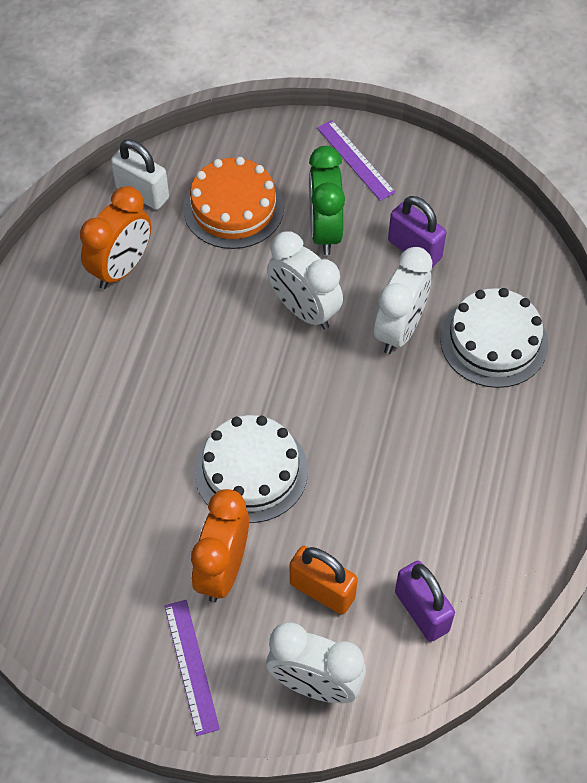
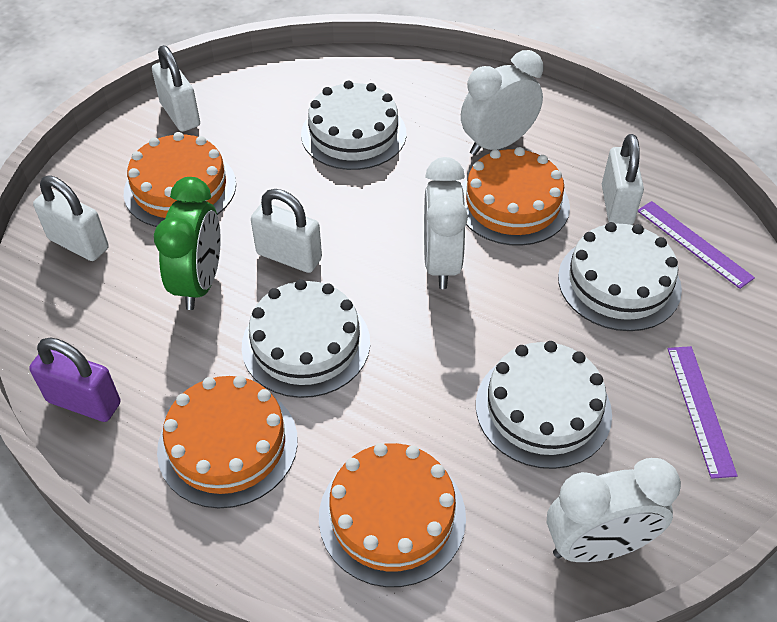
orange cake: [183,157,284,249] = 1 -> [124,132,236,227] [157,376,298,508] [319,443,466,587] [462,147,570,246] = 4
orange clock: [80,186,151,289] [191,489,249,603] = 2 -> none = 0
orange padlock: [290,546,358,615] = 1 -> none = 0
purple padlock: [388,196,446,267] [395,561,455,642] = 2 -> [29,337,120,422] = 1
white cake: [194,415,308,523] [440,288,548,388] = 2 -> [242,279,370,398] [301,81,406,170] [476,341,612,469] [558,222,682,331] = 4
white padlock: [111,140,169,210] = 1 -> [33,176,109,261] [152,45,200,132] [251,189,322,273] [602,134,644,225] = 4

